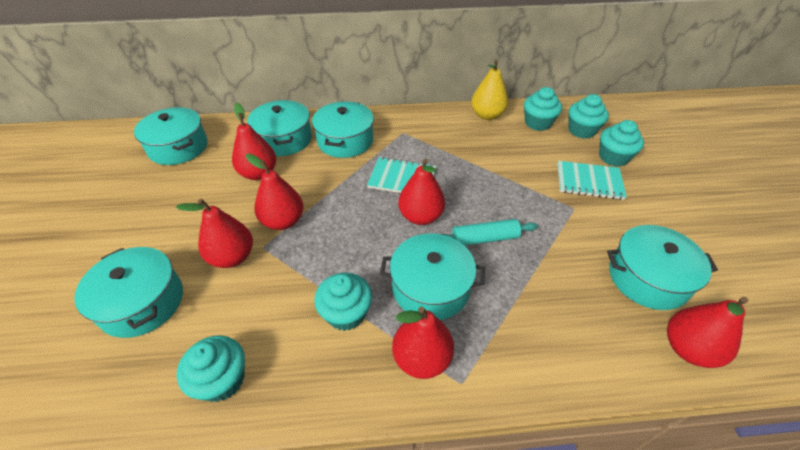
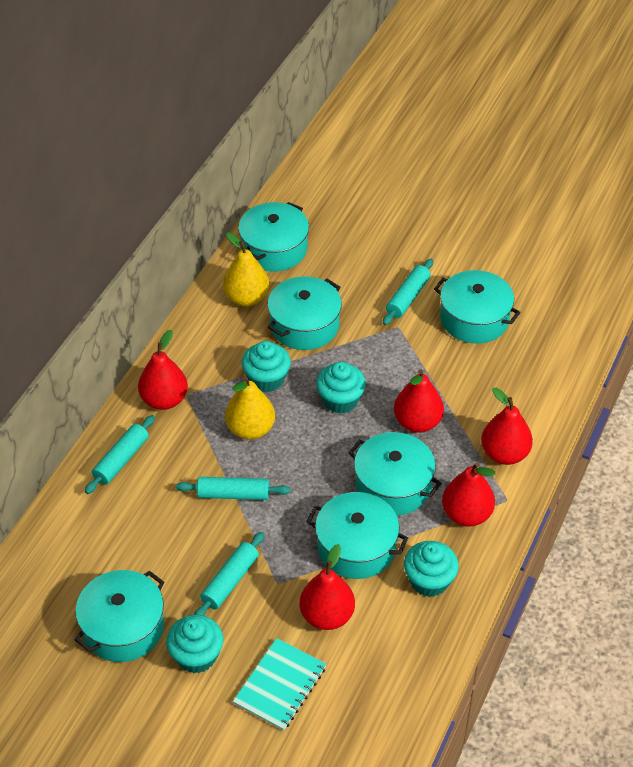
red pear: [176,199,253,268] [232,103,276,180] [246,154,303,230] [392,307,454,379] [398,158,445,225] [667,297,748,368] = 6 -> [138,330,188,410] [300,544,355,630] [394,369,444,433] [442,462,495,527] [481,388,533,465] = 5
turquoise cupcake: [177,335,245,402] [314,273,372,331] [524,87,562,131] [569,94,609,139] [599,120,644,166] = 5 -> [166,615,224,673] [242,341,291,392] [316,362,366,414] [404,541,459,597] = 4
turquoise notebook: [367,157,436,193] [557,161,627,200] = 2 -> [233,638,326,731] = 1
turquoise rolling pin: [441,219,538,245] = 1 -> [85,415,155,494] [176,477,290,500] [194,532,264,616] [383,259,433,325] = 4
yellow pear: [471,59,508,120] = 1 -> [223,232,270,307] [225,376,275,440] = 2

